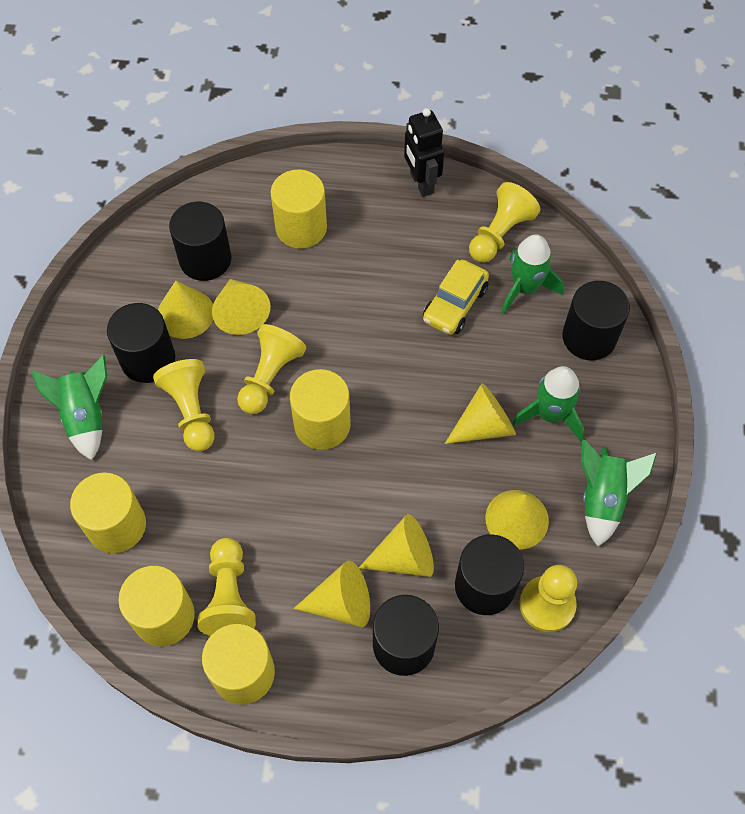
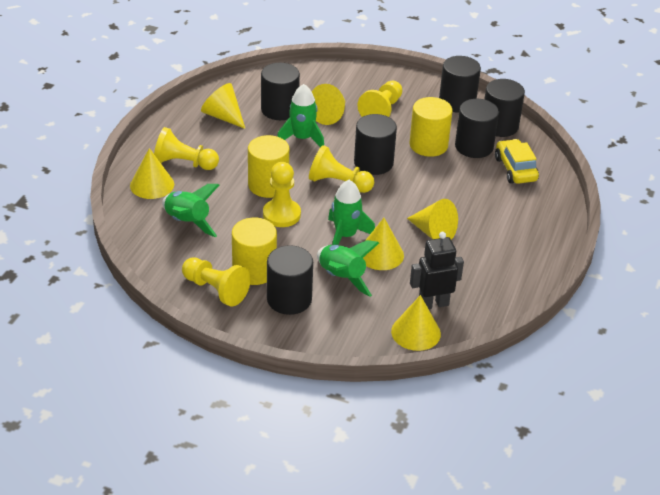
black cylinder: [107,303,175,383] [169,202,231,281] [373,595,439,676] [455,534,524,615] [562,281,630,360] = 5 -> [261,63,300,120] [267,245,313,315] [354,114,397,175] [439,56,481,113] [455,99,499,158] [484,79,525,137] = 6
yellow cylinder: [70,472,146,553] [118,566,195,646] [202,623,275,705] [271,169,327,249] [290,369,351,450] = 5 -> [232,218,277,285] [248,135,289,198] [409,97,453,157] = 3

